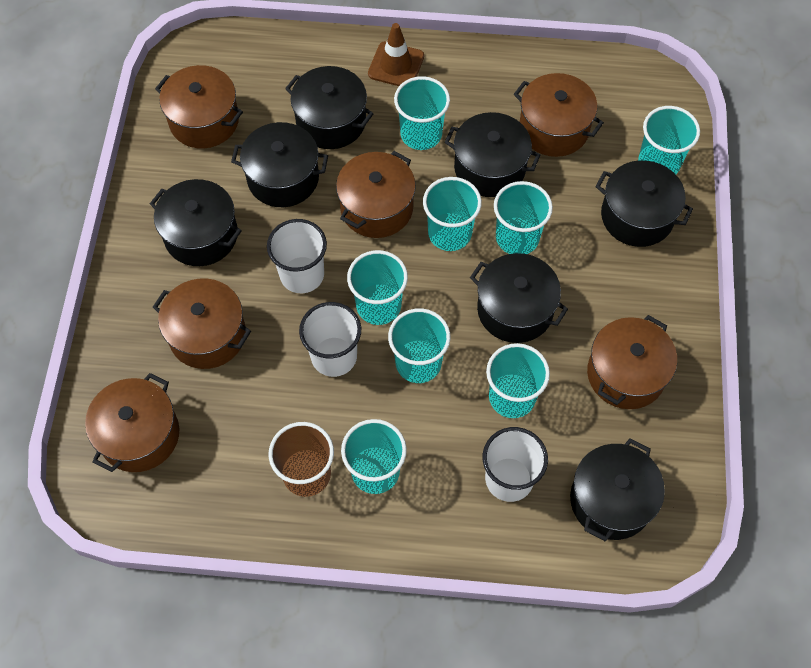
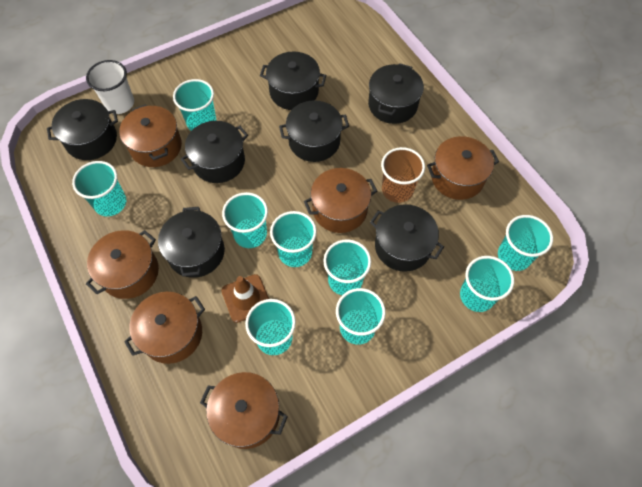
turquoise cup: [341,419,407,494] [347,250,408,325] [388,308,450,383] [394,76,450,150] [423,177,482,251] [486,343,550,418] [494,181,553,254] [638,106,700,174] = 8 -> [72,161,126,216] [173,79,217,131] [222,192,268,248] [245,299,296,355] [270,211,317,267] [324,239,371,295] [336,288,386,345] [460,256,514,312] [498,215,553,271] = 9
white cup: [267,219,327,293] [299,302,361,377] [482,427,548,502] = 3 -> [86,60,134,114] = 1

